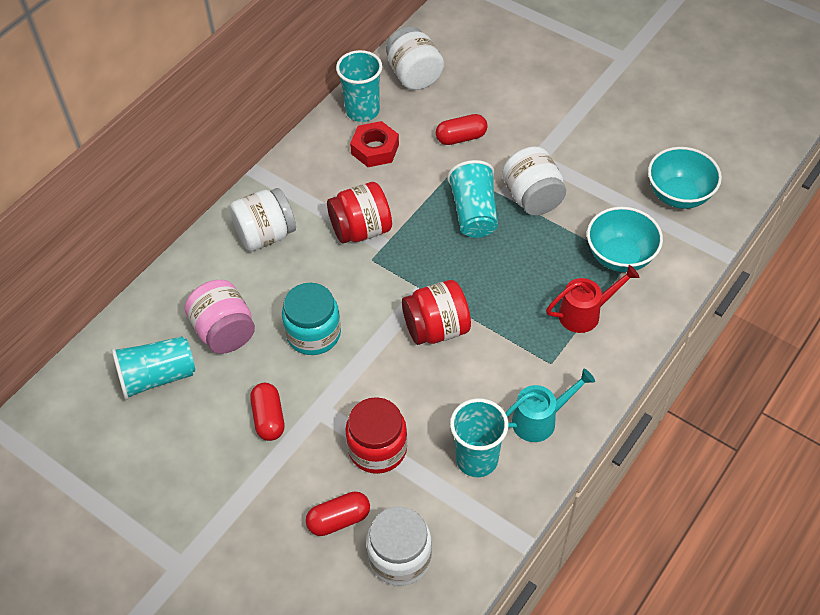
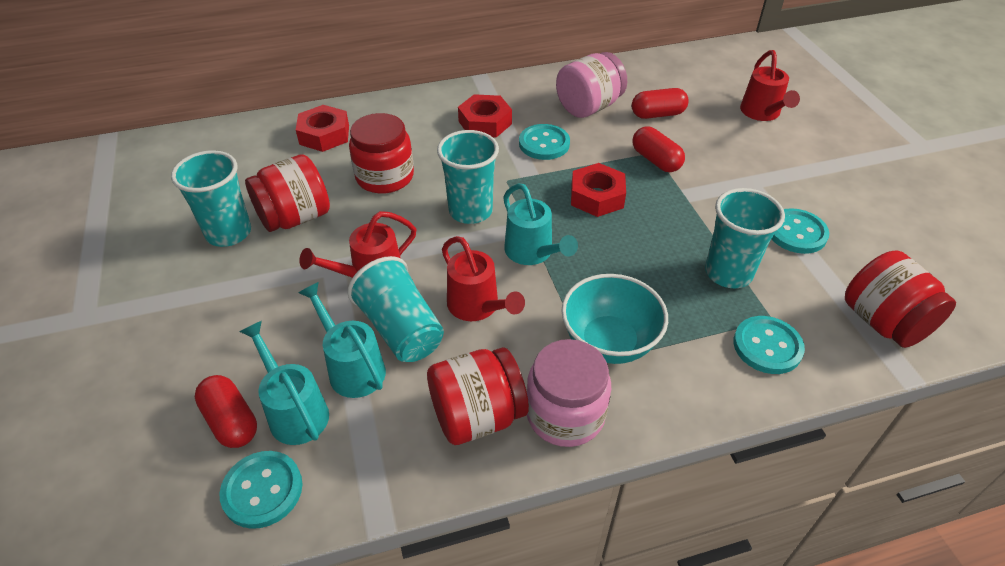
pink jar: [185,280,255,354] = 1 -> [527,339,611,447] [556,52,627,118] = 2
red jar: [327,182,392,244] [345,397,407,474] [402,280,471,345] = 3 -> [245,154,330,232] [349,113,414,194] [427,347,529,445] [845,251,956,348] = 4
red nut: [350,121,399,167] = 1 -> [296,105,349,152] [458,94,512,138] [571,163,626,217] = 3
red watering can: [546,265,640,333] = 1 -> [299,211,416,278] [442,236,525,321] [740,50,800,121] = 3
turquoise bowl: [587,207,663,272] [648,147,722,209] = 2 -> [561,274,668,364] = 1
turquoise button: none = 0 -> [220,451,303,529] [519,124,570,160] [733,316,805,374] [772,208,829,254] = 4
turquoise jar: [282,283,341,355] = 1 -> none = 0
turquoise watering can: [505,369,595,442] = 1 -> [239,321,329,445] [299,282,386,398] [503,183,578,265] = 3
white jar: [229,188,296,251] [366,507,432,586] [386,27,444,90] [502,147,566,215] = 4 -> none = 0

